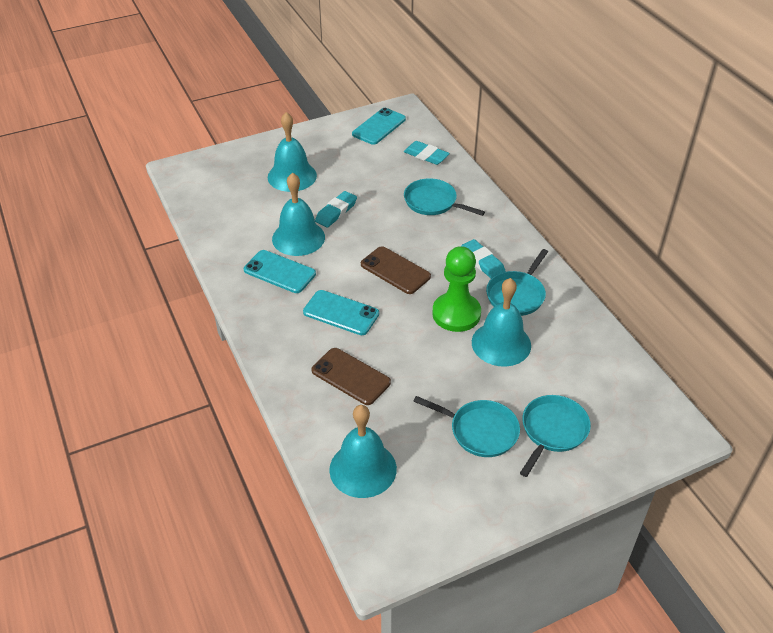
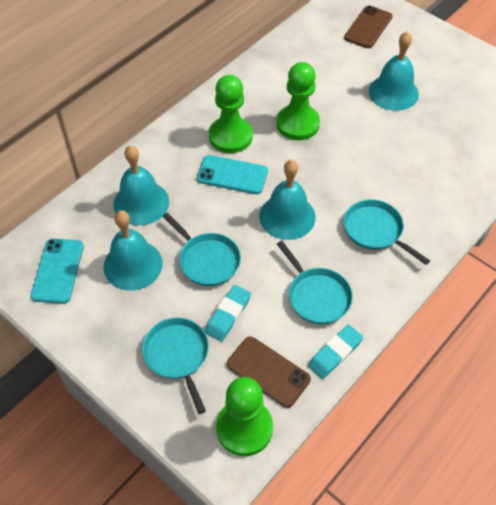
green pawn: [432,246,481,332] = 1 -> [209,75,253,153] [216,377,273,456] [276,62,320,140] = 3
turquoise eraser: [315,191,357,228] [404,141,450,165] [461,239,506,279] = 3 -> [205,285,251,341] [308,324,363,379] = 2
turquoise phone: [244,250,316,293] [303,290,379,335] [352,108,406,145] = 3 -> [31,238,84,304] [197,155,268,194] = 2

